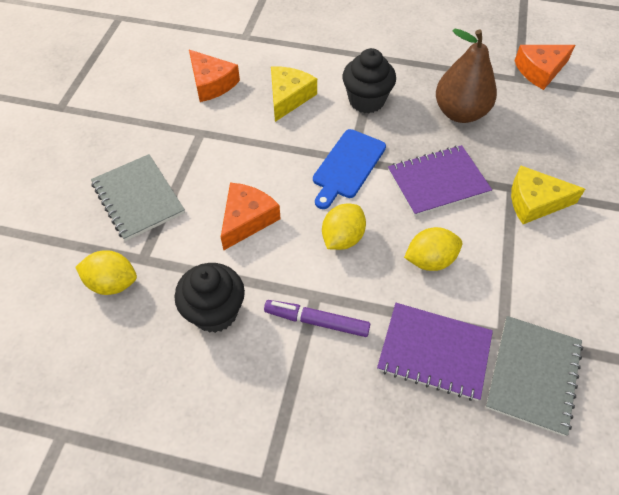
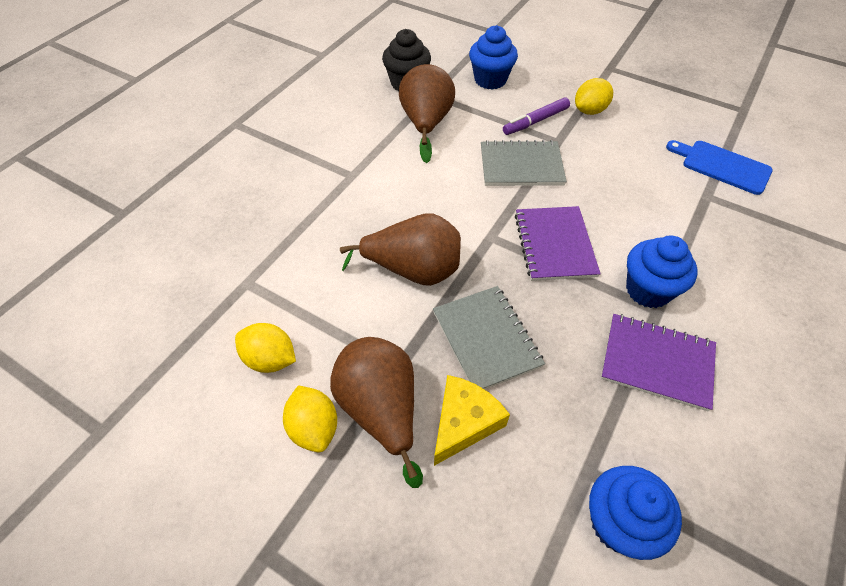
black cupcake: [175,263,245,333] [342,48,396,113] = 2 -> [382,29,431,92] = 1
blue cupcake: none = 0 -> [469,25,518,90] [589,466,682,560] [626,235,697,308] = 3
brown pear: [436,29,497,123] = 1 -> [330,337,423,488] [340,213,461,286] [399,64,455,163] = 3
orange cheese: [189,50,240,102] [221,183,280,250] [514,45,575,90] = 3 -> none = 0
yellow cheese: [271,67,317,122] [511,166,585,224] = 2 -> [434,375,510,466] = 1

